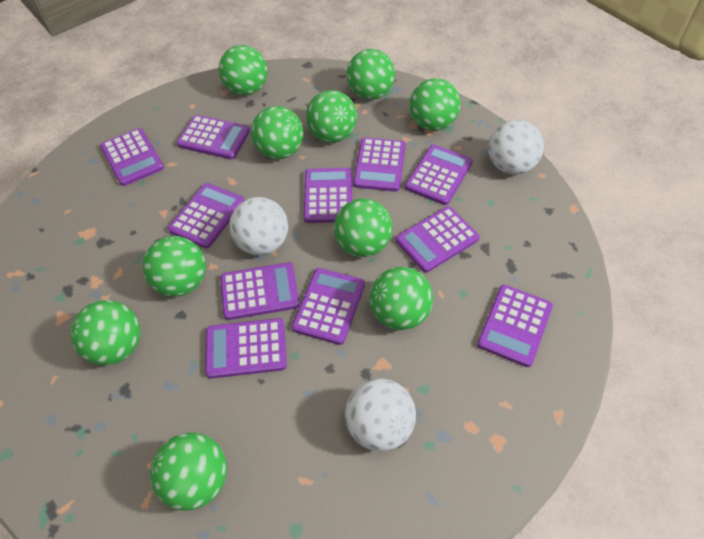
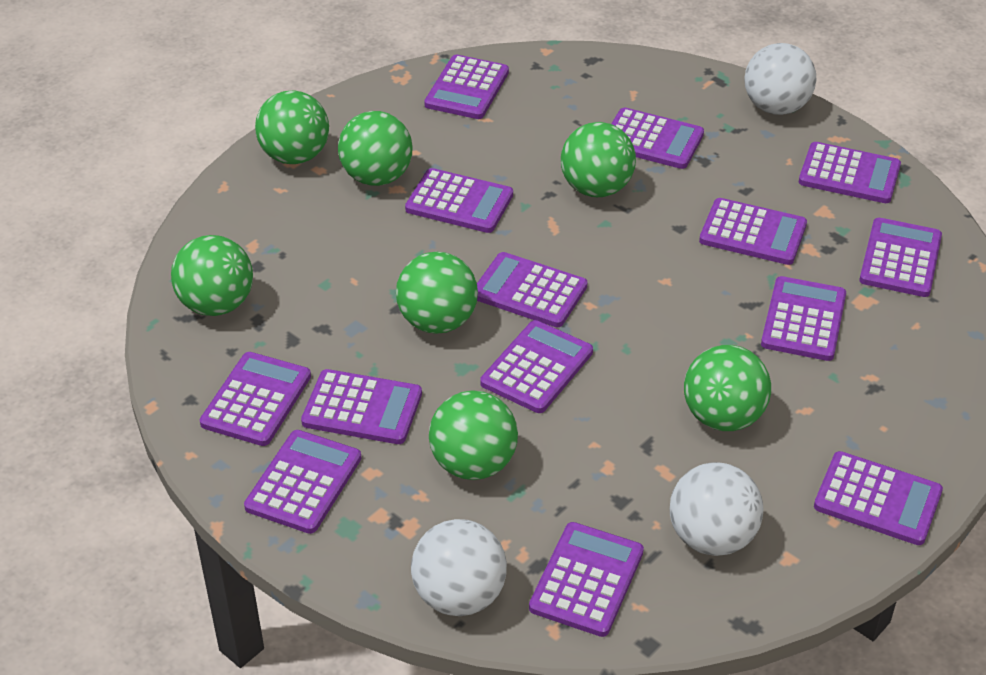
green ball: [70,300,141,365] [143,236,206,297] [150,432,227,511] [219,45,267,95] [251,106,304,159] [306,90,357,143] [334,198,393,257] [347,49,395,100] [370,267,433,330] [409,78,461,131] = 10 -> [171,235,253,316] [255,90,329,164] [338,111,413,186] [396,252,478,334] [429,390,518,480] [561,122,636,197] [684,345,771,431] = 7
purple calculator: [100,128,164,186] [168,183,244,248] [177,115,250,159] [205,318,287,379] [220,262,299,320] [292,268,365,345] [304,168,352,223] [353,138,406,192] [396,206,480,273] [405,145,473,205] [477,285,553,367] = 11 -> [200,352,311,446] [244,430,361,534] [301,369,422,444] [405,168,513,233] [424,55,509,119] [477,252,587,327] [480,320,593,413] [529,522,644,637] [611,107,704,169] [699,198,807,265] [761,276,846,361] [799,142,901,203] [814,451,943,545] [859,218,942,297] = 14

